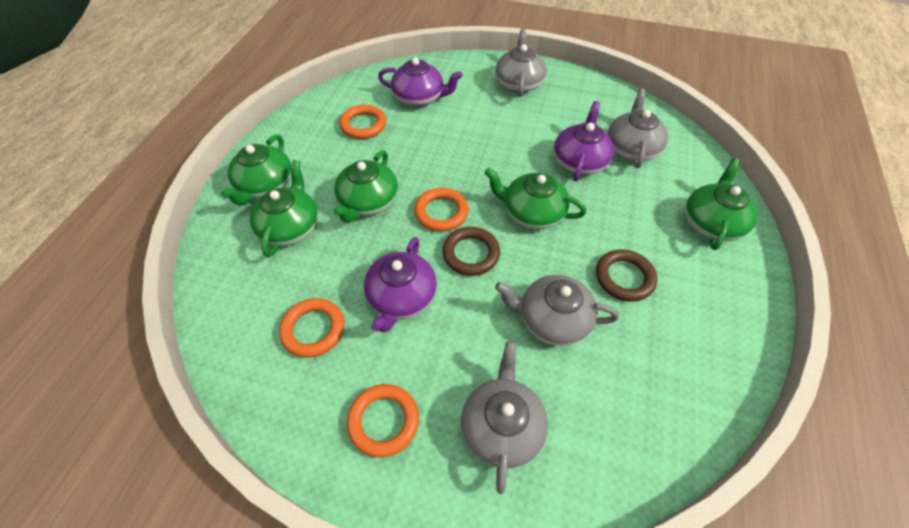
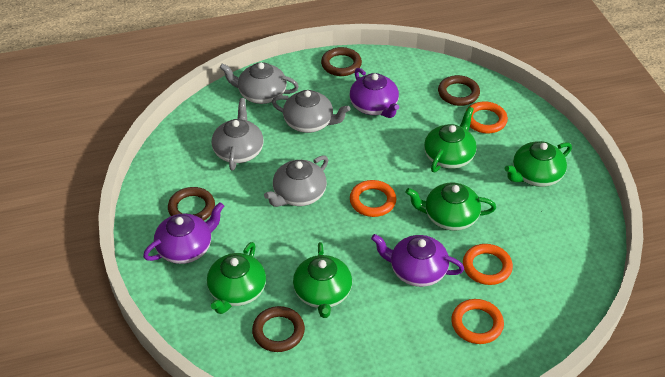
brown ring: [442,227,500,276] [596,249,657,302] = 2 -> [168,187,215,220] [252,306,305,352] [321,47,362,76] [438,75,480,106] = 4

